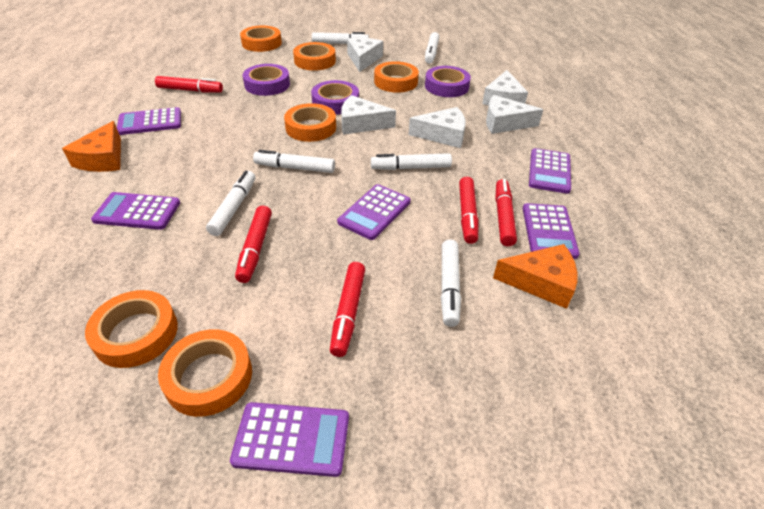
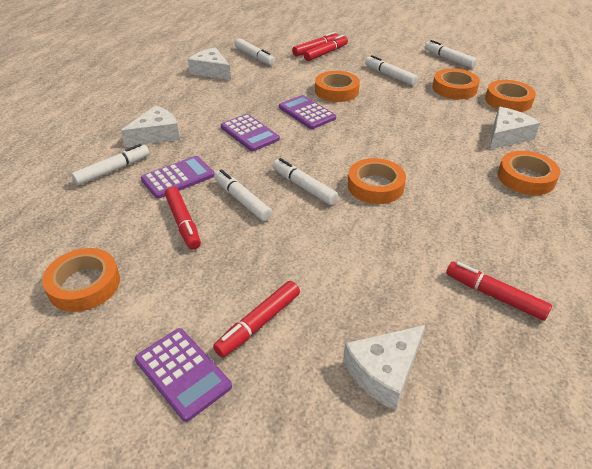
orange cheese: [62,121,121,172] [493,244,577,309] = 2 -> none = 0
purple calculator: [91,192,180,230] [117,107,181,135] [230,402,349,477] [337,184,411,240] [523,203,580,259] [529,148,571,194] = 6 -> [135,328,232,422] [141,156,215,199] [221,114,280,151] [279,95,336,129] = 4
purple tape: [243,64,290,96] [311,80,359,115] [425,66,471,97] = 3 -> none = 0
white cheese: [341,95,396,135] [347,38,383,72] [409,107,466,148] [482,70,528,106] [486,95,543,134] = 5 -> [121,105,180,147] [188,47,231,80] [343,325,425,410] [489,107,540,150] = 4

